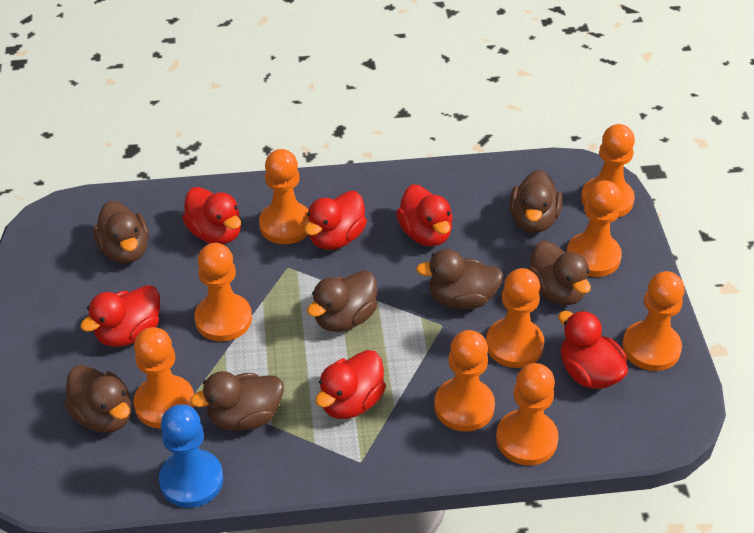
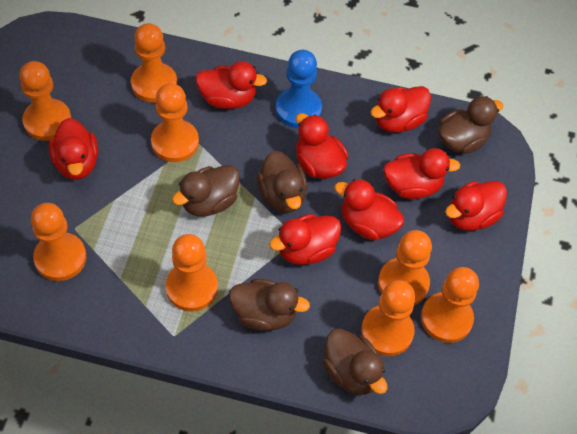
brown duck: [64,365,131,433] [93,201,149,264] [190,371,284,431] [307,270,377,332] [416,249,503,309] [509,170,562,233] [528,240,591,305] = 7 -> [172,165,240,216] [229,279,310,331] [257,151,307,213] [322,329,387,395] [438,96,504,154] = 5
orange pawn: [133,327,194,429] [194,243,252,341] [259,149,309,244] [434,330,495,432] [486,268,544,368] [496,363,559,465] [566,180,622,277] [581,124,635,217] [622,271,685,371] = 9 -> [19,61,72,141] [31,203,87,281] [131,23,177,103] [151,83,199,162] [166,234,218,312] [361,280,415,356] [378,230,432,305] [421,267,479,343] = 8
red duck: [80,285,160,347] [182,187,241,244] [304,191,367,250] [315,350,386,419] [396,184,453,247] [558,311,628,389] = 6 -> [49,118,98,180] [195,61,267,109] [269,214,341,265] [296,113,348,179] [334,179,404,241] [370,86,431,133] [383,148,460,199] [445,181,507,231] = 8

